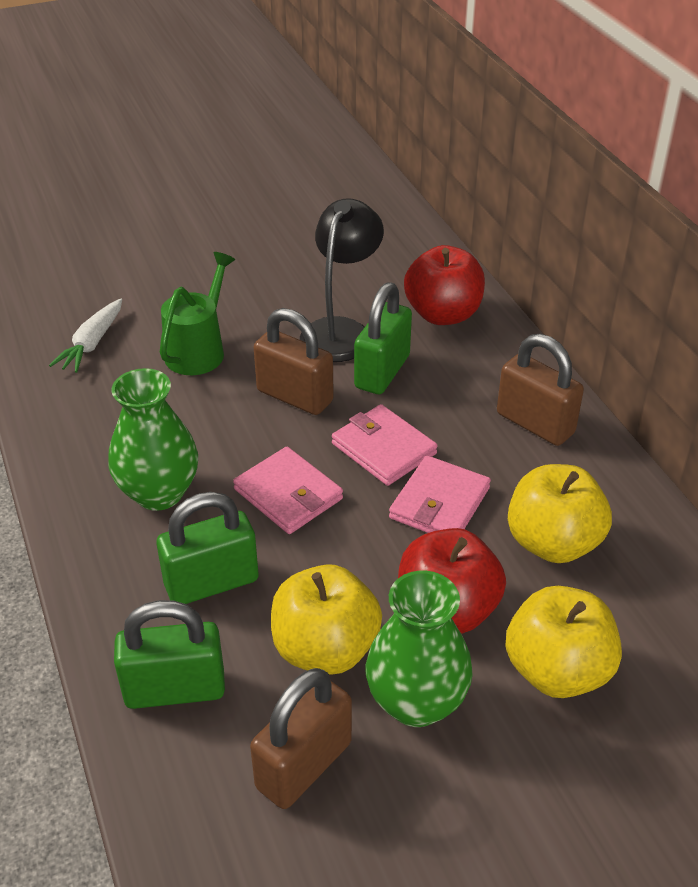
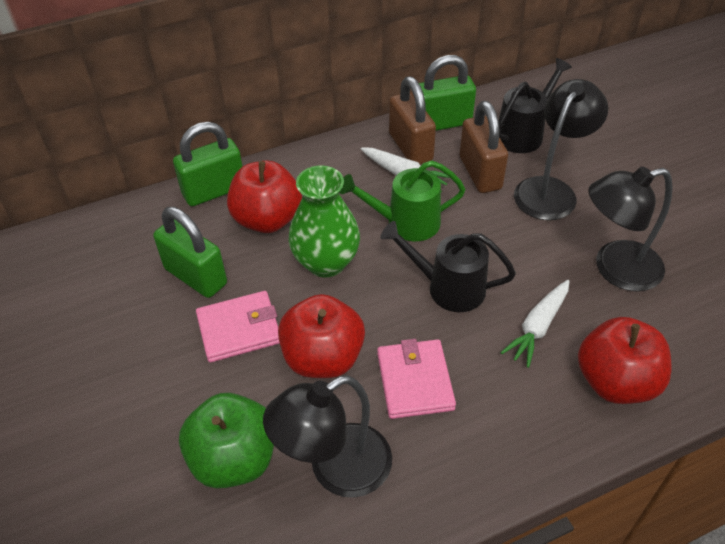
black lamp: [300,198,384,362] = 1 -> [263,375,392,498] [514,79,608,220] [588,167,673,291] = 3
black watering can: none = 0 -> [380,221,516,312] [499,58,572,153] = 2
brown padlock: [250,668,352,809] [254,308,334,415] [497,334,584,446] = 3 -> [389,76,436,165] [460,101,508,193] = 2
green apple: none = 0 -> [179,393,274,489] = 1
green vase: [108,368,198,511] [366,571,473,727] = 2 -> [288,165,360,278] = 1
pink wallet: [233,447,343,534] [332,404,438,486] [389,455,491,533] = 3 -> [196,291,280,362] [377,339,456,419] = 2
red apple: [398,528,506,634] [404,245,485,325] = 2 -> [227,161,302,233] [278,294,365,378] [578,317,671,404] = 3
white carrot: [49,299,122,373] = 1 -> [361,147,450,192] [500,280,569,368] = 2
yellow apple: [271,564,382,675] [505,586,622,698] [508,464,612,563] = 3 -> none = 0

